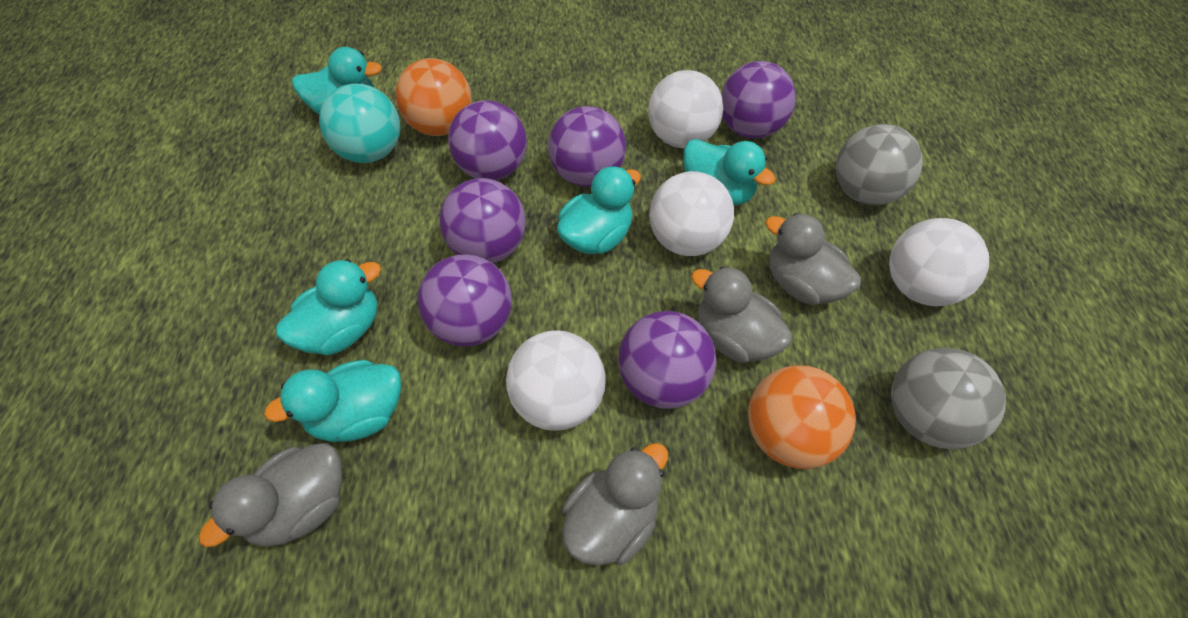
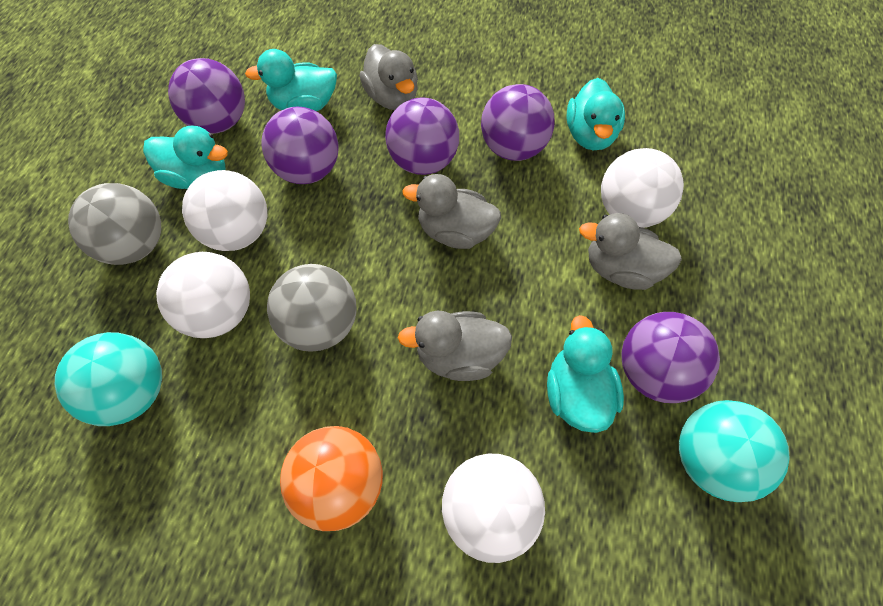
orange ball: [396,58,472,136] [748,365,856,469] = 2 -> [280,426,383,531] = 1
purple ball: [418,254,512,347] [440,178,526,263] [448,100,527,180] [548,106,626,187] [619,311,716,409] [721,61,796,138] = 6 -> [168,58,245,134] [261,107,339,184] [385,97,459,175] [481,84,555,161] [621,312,720,403] = 5
turquoise ball: [319,84,401,163] = 1 -> [55,332,162,426] [679,400,790,502] = 2
turquoise duck: [264,360,401,442] [276,259,381,355] [292,47,382,114] [557,166,641,254] [684,139,776,205] = 5 -> [143,126,228,189] [245,49,337,111] [547,315,624,433] [566,78,625,150] = 4

